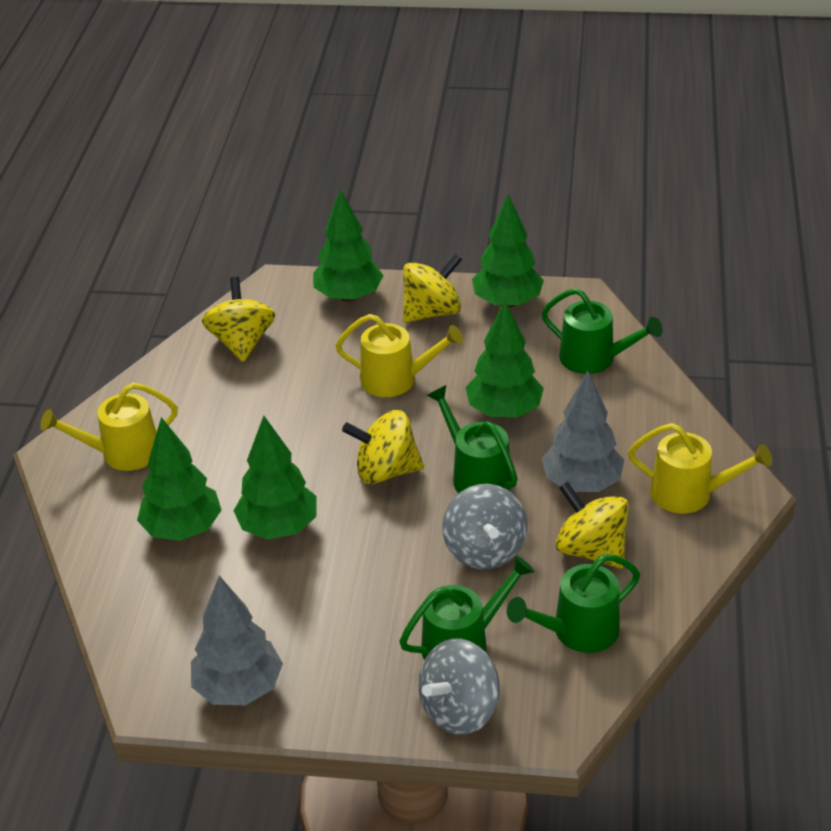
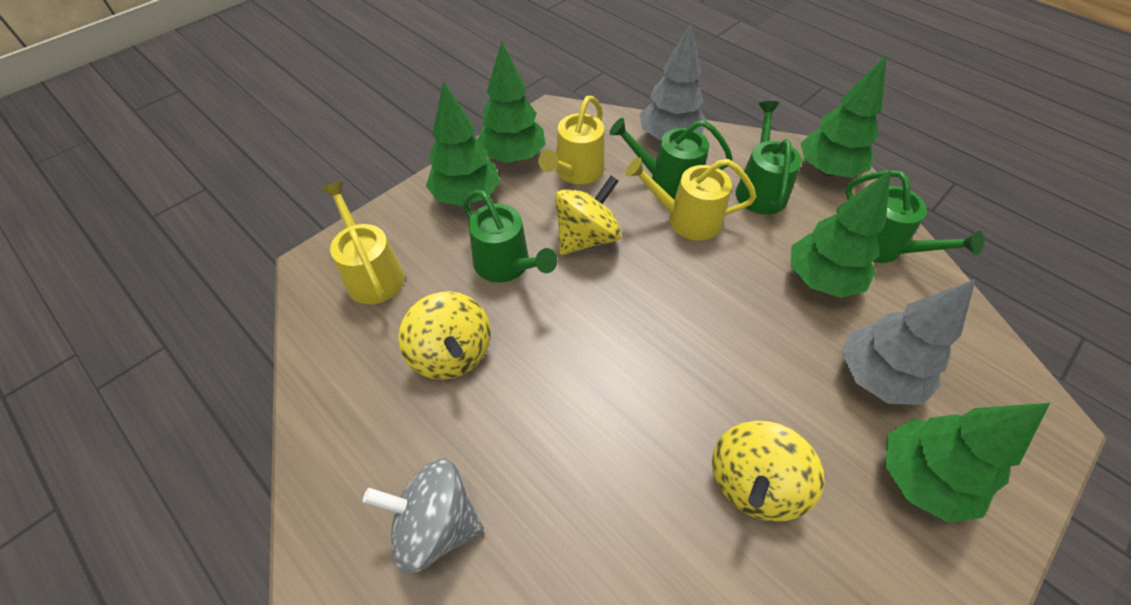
grey spinning top: [418,639,500,735] [442,484,527,569] = 2 -> [363,458,484,574] = 1
yellow spinning top: [202,277,275,362] [342,410,424,484] [403,254,462,323] [555,482,629,568] = 4 -> [398,291,491,380] [555,176,621,255] [712,421,825,522] = 3

